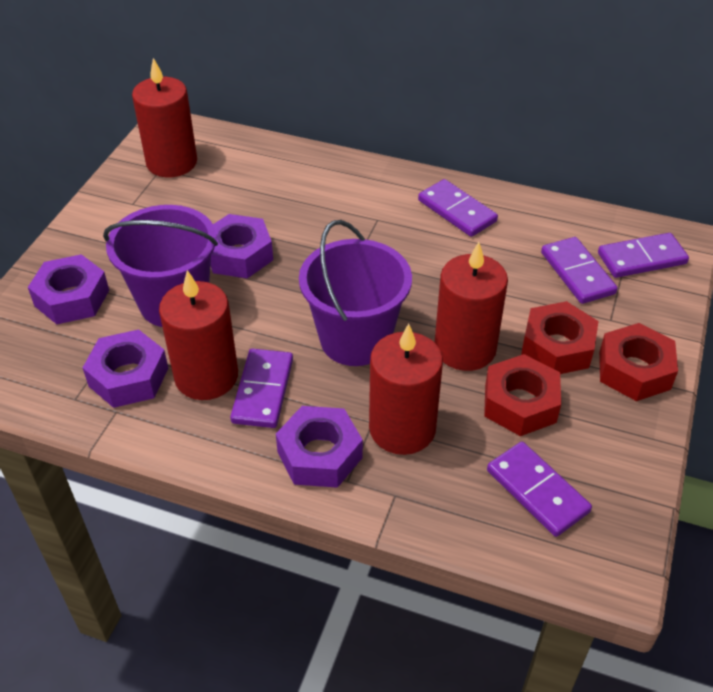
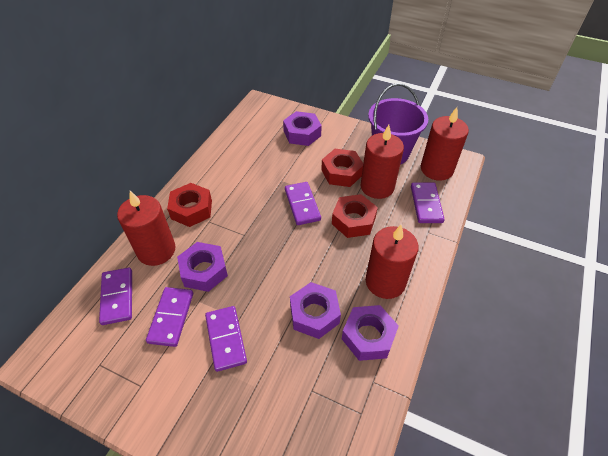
purple bucket: [103,205,218,327] [299,220,412,366] = 2 -> [368,83,428,165] = 1

